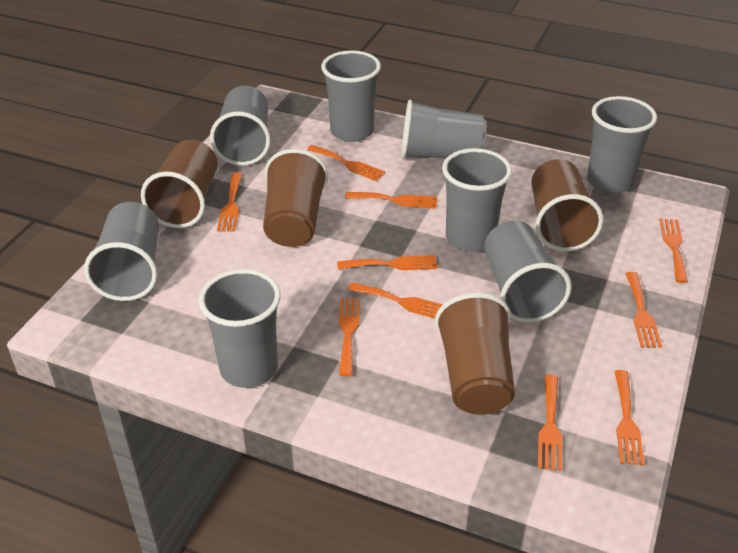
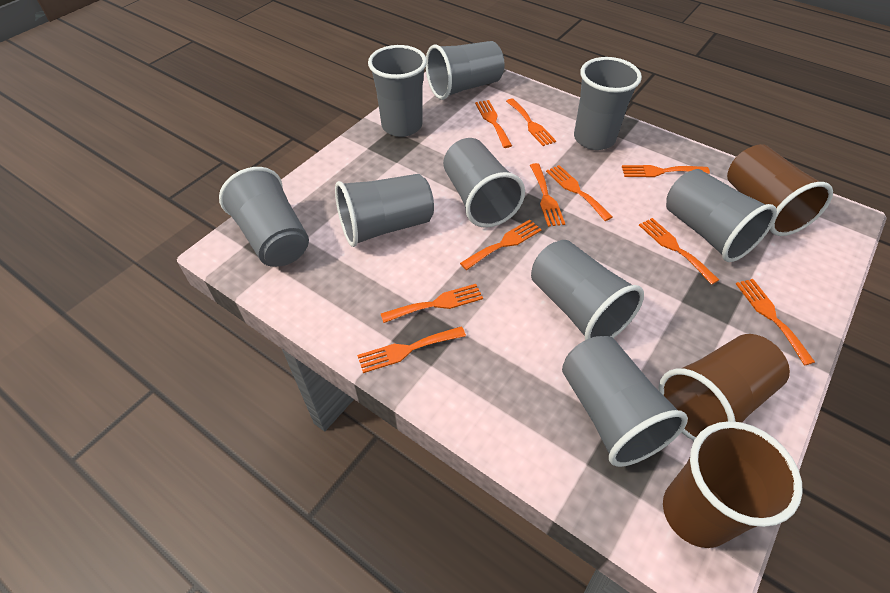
brown cup: [141,139,218,228] [263,149,328,247] [435,293,515,415] [531,159,603,251] = 4 -> [659,334,790,441] [663,421,803,548] [727,144,833,236] = 3
grey cup: [84,202,159,301] [199,269,281,388] [210,86,271,166] [321,50,381,142] [401,99,487,159] [442,148,512,252] [484,220,572,323] [587,96,657,194] = 8 -> [219,167,309,267] [335,174,434,247] [368,45,427,137] [426,41,505,100] [443,138,525,228] [531,240,644,340] [562,336,688,467] [574,57,642,150] [666,169,777,262] = 9

